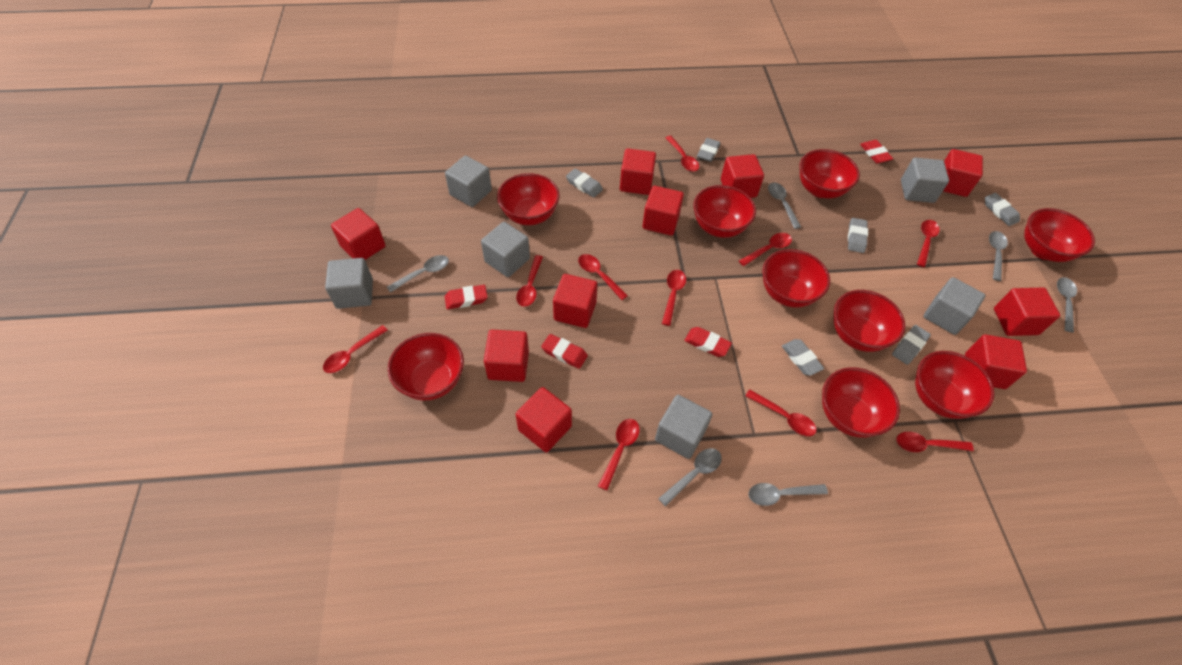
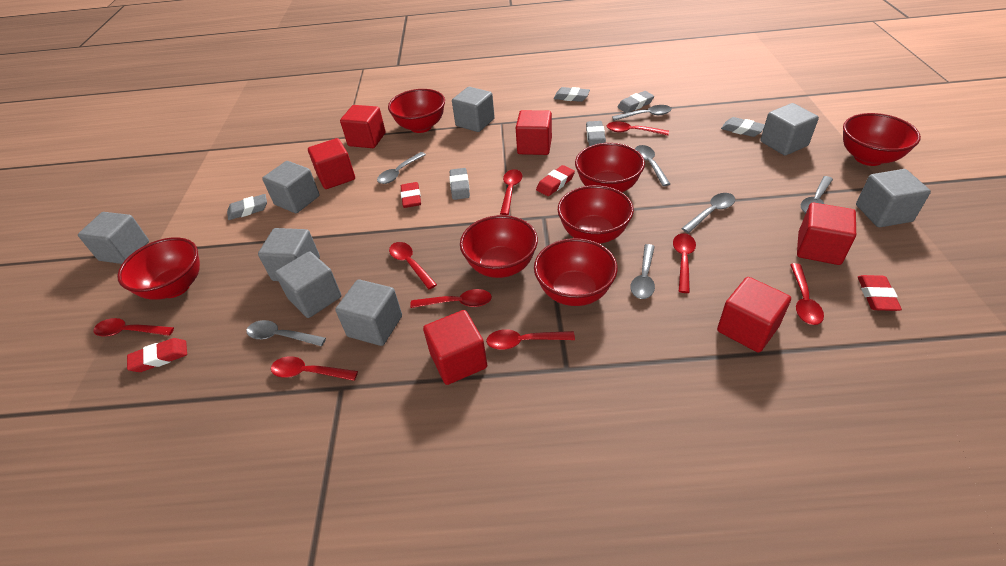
grey cube: [325,258,373,309] [445,155,492,207] [481,222,530,277] [655,395,712,459] [901,158,949,203] [923,277,985,335] = 6 -> [78,212,149,264] [258,228,320,281] [262,161,320,213] [275,251,341,318] [335,279,402,346] [452,87,495,132] [761,103,819,155] [856,169,931,227] = 8
grey spoon: [387,255,449,293] [658,448,722,507] [749,483,828,506] [768,182,801,229] [989,231,1008,281] [1057,277,1077,333] = 6 -> [246,320,326,346] [377,152,426,184] [612,105,672,121] [630,244,655,299] [635,145,670,186] [681,193,735,233] [801,176,833,213] = 7
red bowl: [388,333,464,400] [497,173,560,225] [693,185,756,238] [762,249,830,308] [799,149,860,198] [822,367,900,438] [834,290,905,352] [915,351,995,419] [1024,208,1095,262] = 9 -> [117,237,200,300] [388,89,445,133] [460,215,538,278] [534,238,618,306] [558,185,634,244] [575,143,645,192] [843,113,921,166] = 7
red cube: [331,208,386,260] [484,330,529,382] [516,387,572,452] [553,274,597,328] [620,148,656,195] [642,186,684,235] [721,154,764,198] [943,149,983,197] [965,334,1027,389] [994,288,1060,336] = 10 -> [308,138,355,189] [340,105,386,148] [423,310,487,385] [516,110,552,155] [717,277,791,353] [797,203,856,265] = 6
red spoon: [323,325,388,373] [516,255,543,307] [578,254,628,300] [598,419,640,491] [662,270,686,326] [665,136,699,172] [739,233,792,266] [745,389,817,436] [896,432,974,452] [917,220,940,267] = 10 -> [93,318,174,337] [271,356,358,381] [389,242,437,289] [410,289,492,308] [486,329,575,350] [500,169,522,215] [607,122,669,136] [673,233,696,293] [790,263,824,325] = 9

